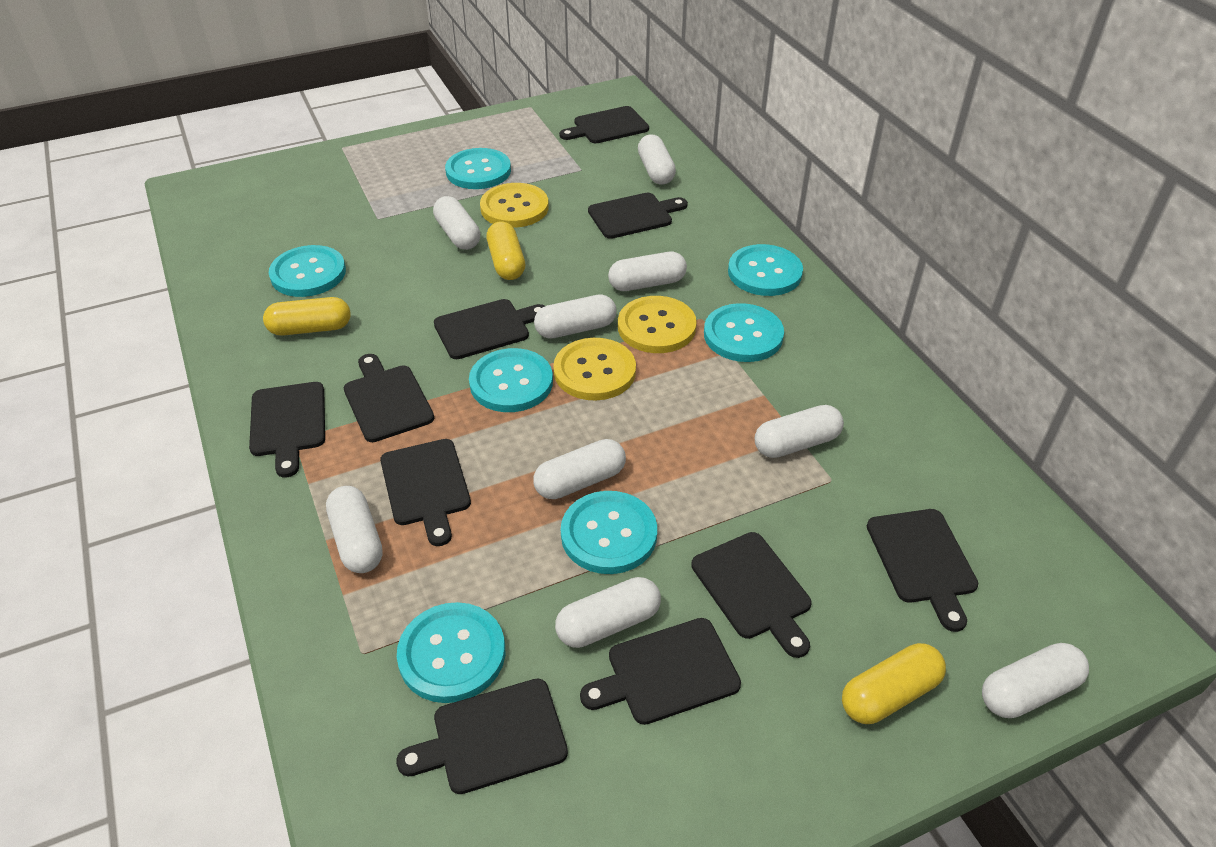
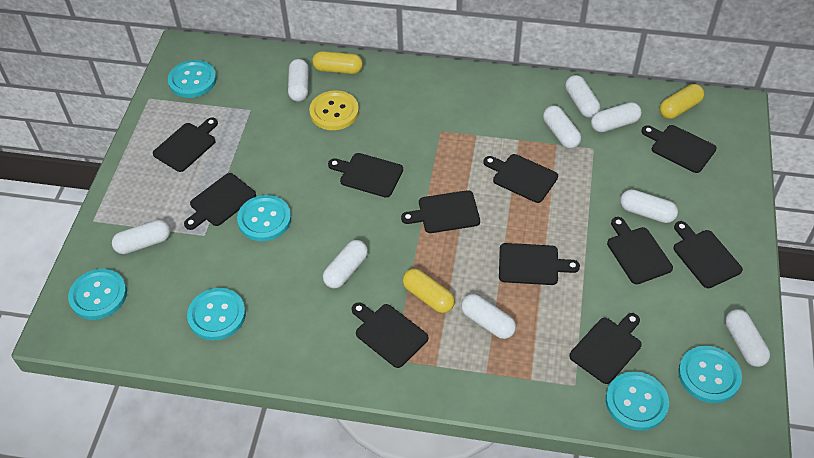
black cutting board: [249,382,325,477] [344,354,434,442] [380,439,471,546] [396,679,568,794] [434,299,545,359] [559,106,649,143] [580,618,741,725] [588,193,688,239] [691,532,811,658] [867,509,978,632] = 10 -> [153,118,218,172] [184,173,256,230] [328,153,403,198] [352,302,428,368] [401,190,480,233] [483,154,558,203] [499,243,580,285] [569,313,642,384] [607,217,673,284] [641,125,717,173] [673,221,743,288] = 11
turquoise button: [269,245,346,297] [397,602,505,703] [445,148,511,189] [469,348,553,412] [561,491,657,574] [704,303,784,362] [728,244,803,296] = 7 -> [68,269,127,320] [168,60,217,98] [187,288,246,340] [237,195,291,241] [606,371,669,431] [678,346,742,403] = 6
yellow button: [480,183,549,228] [553,338,636,401] [618,296,697,353] = 3 -> [309,90,359,130] = 1

